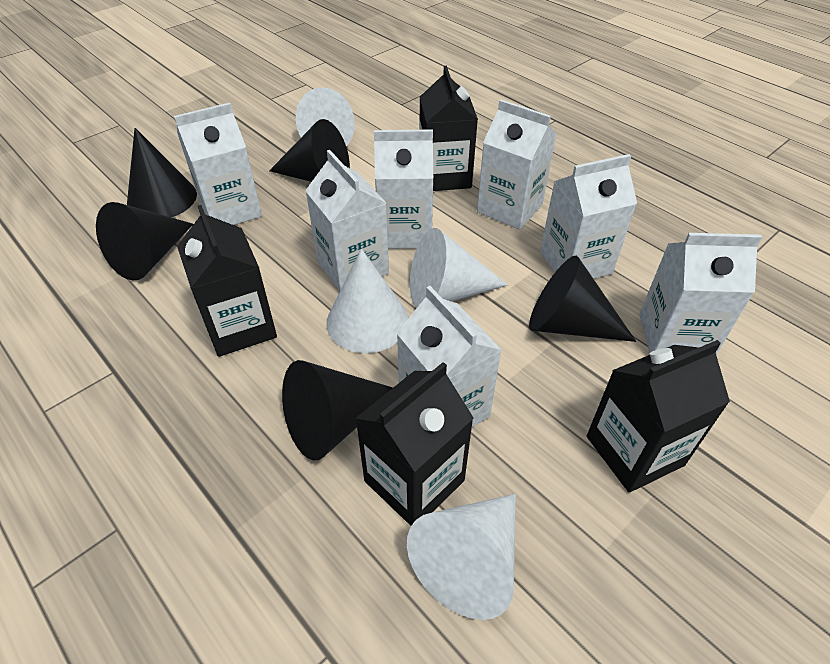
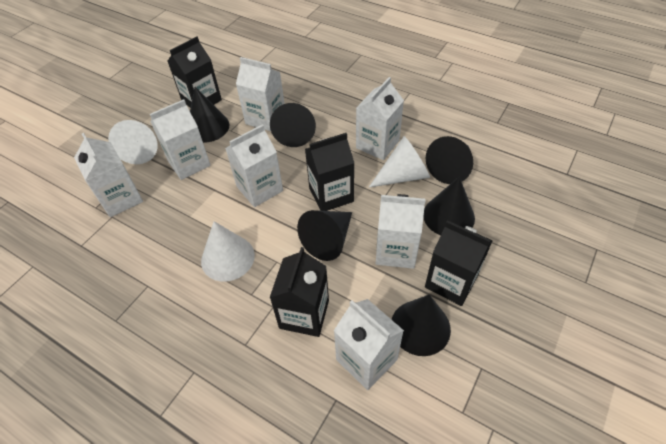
black cone: [96,202,193,281] [127,128,197,217] [269,119,350,182] [282,360,393,461] [529,256,636,342] = 5 -> [190,87,230,143] [270,103,316,147] [297,210,352,261] [391,295,451,356] [423,177,475,235] [426,136,473,184] = 6
white cone: [296,87,355,146] [326,249,409,353] [407,494,516,620] [410,228,508,308] = 4 -> [108,120,158,164] [201,221,255,282] [369,136,430,188] = 3

